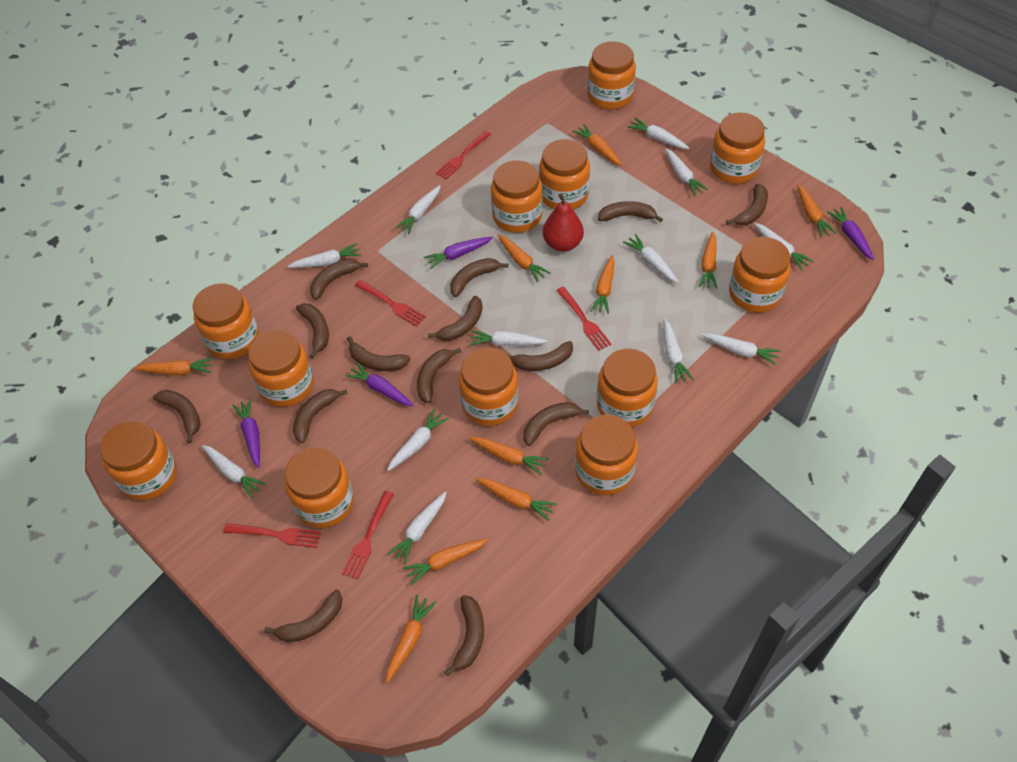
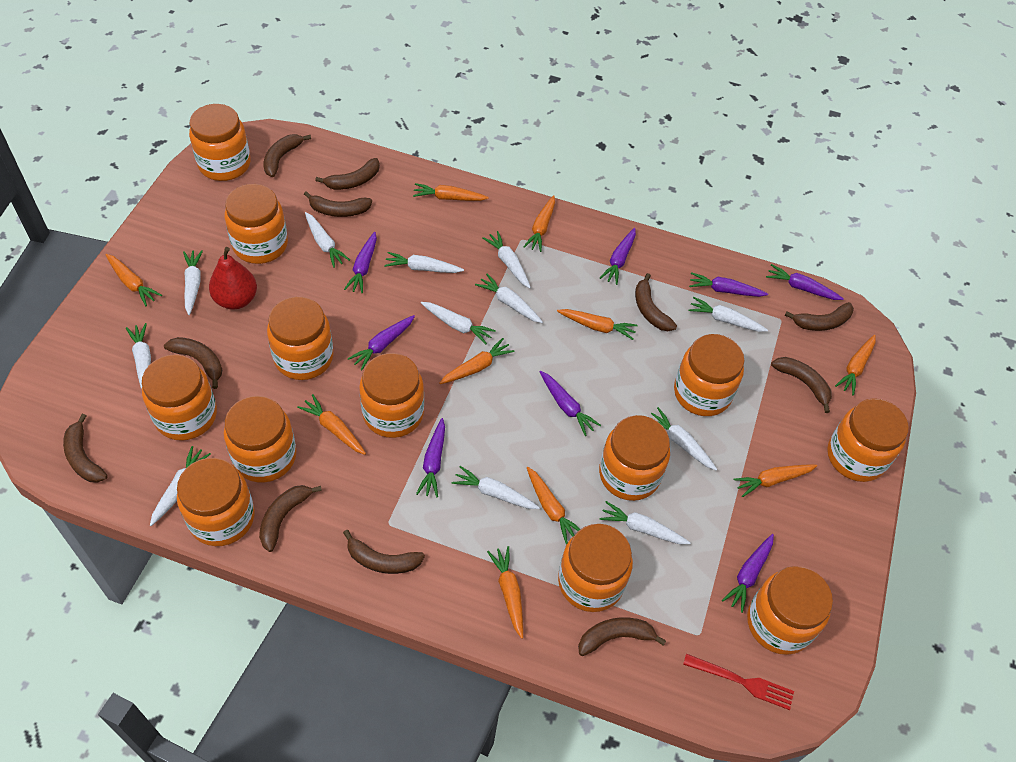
brown banana: [153,390,201,443] [264,590,342,642] [293,389,347,443] [296,303,329,359] [310,259,368,300] [347,336,411,371] [417,348,461,403] [428,296,483,341] [444,595,484,676] [450,258,508,297] [506,341,573,371] [523,402,589,446] [598,201,663,222] [726,184,768,225] = 14 -> [63,414,108,483] [164,337,222,389] [259,485,322,552] [263,134,311,177] [304,191,372,217] [315,158,380,190] [343,530,425,574] [578,617,666,656] [635,273,677,331] [771,357,832,413] [785,302,854,331] = 11
purple carrot: [232,399,260,468] [345,363,414,406] [423,237,493,269] [827,206,874,260] = 4 -> [344,232,377,293] [347,315,415,370] [416,418,445,498] [539,371,601,436] [600,228,636,285] [689,272,768,297] [722,534,774,613] [766,264,844,300] = 8
red fork: [224,523,321,548] [342,491,394,580] [355,280,426,327] [436,131,491,179] [556,287,612,351] = 5 -> [683,654,794,710] = 1

